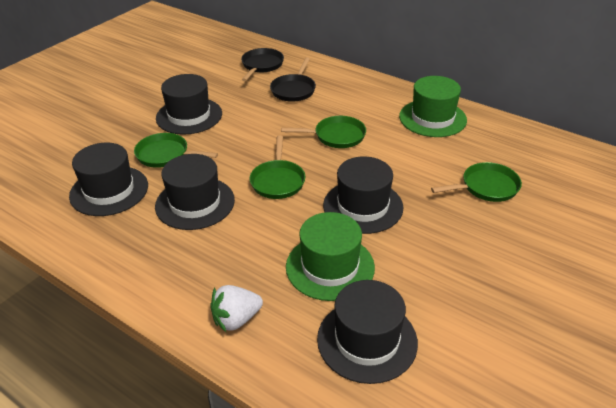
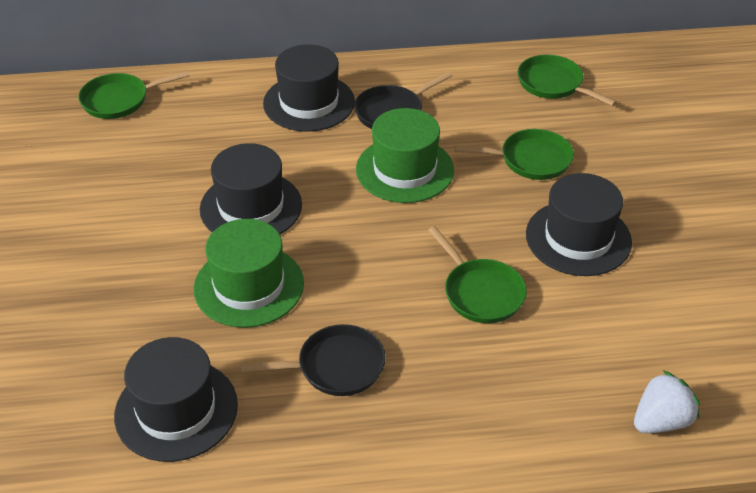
black hat: [69,143,148,216] [155,154,235,230] [156,74,222,135] [317,280,418,384] [323,156,403,234] = 5 -> [114,337,238,462] [200,143,302,235] [263,44,355,132] [526,173,632,276] = 4

